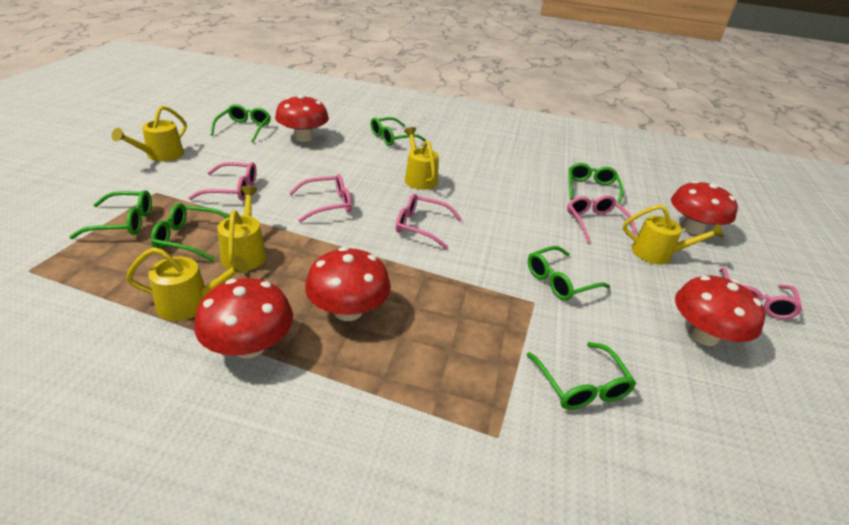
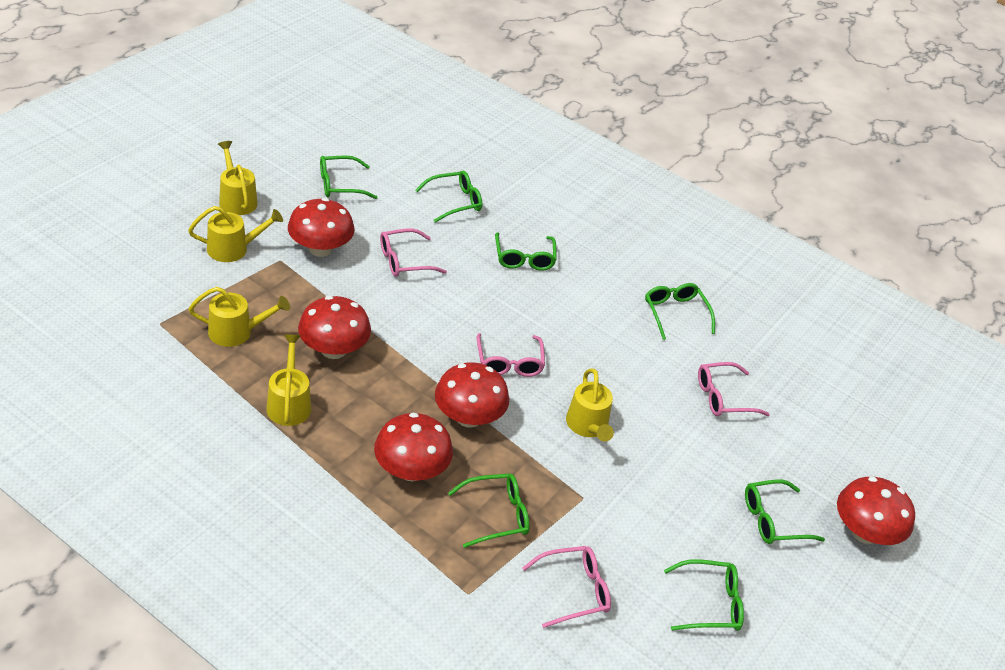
pink glasses: [189,162,257,200] [289,174,352,223] [396,194,462,249] [567,195,636,243] [719,267,802,319] = 5 -> [380,229,447,277] [477,333,545,377] [522,546,611,628] [698,362,770,416] = 4

